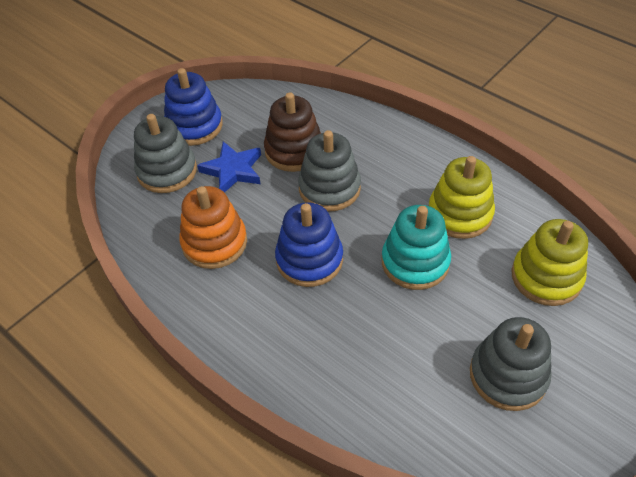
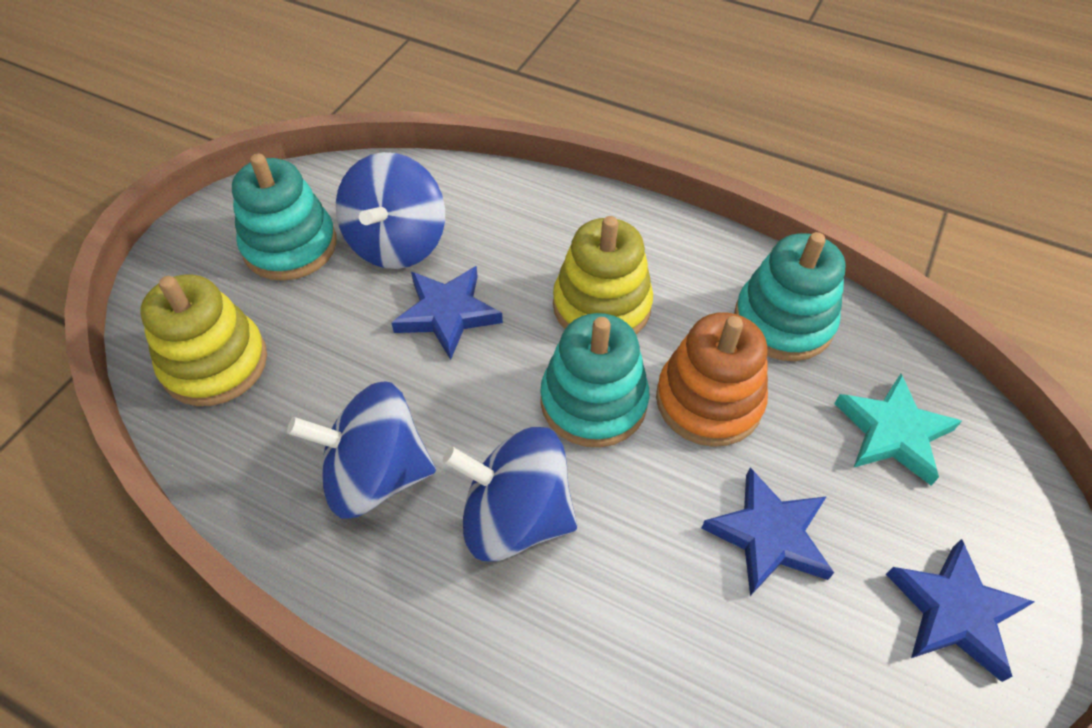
blue spinning top: none = 0 -> [287,381,436,519] [336,152,445,269] [443,427,577,562] = 3
blue stacking toy: [164,68,223,146] [275,202,343,287] = 2 -> none = 0
blue star: [197,141,261,193] = 1 -> [391,266,503,360] [701,467,834,596] [886,539,1035,682] = 3
brown stacking toy: [264,92,321,172] = 1 -> none = 0
grey stacking toy: [134,114,197,193] [298,130,361,211] [470,317,552,411] = 3 -> none = 0
turquoise stacking toy: [382,205,451,290] = 1 -> [232,154,337,281] [540,313,649,448] [734,232,846,361] = 3
turquoise star: none = 0 -> [834,374,962,486] = 1

